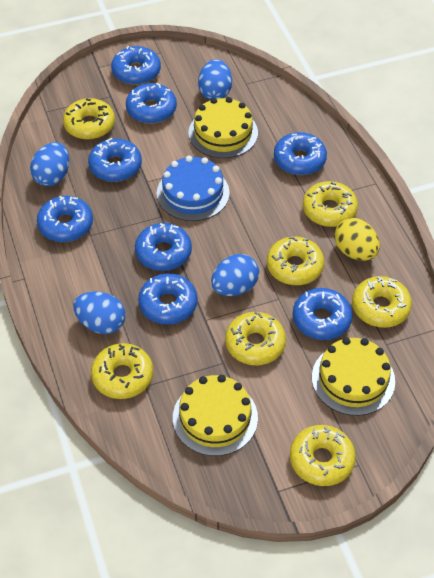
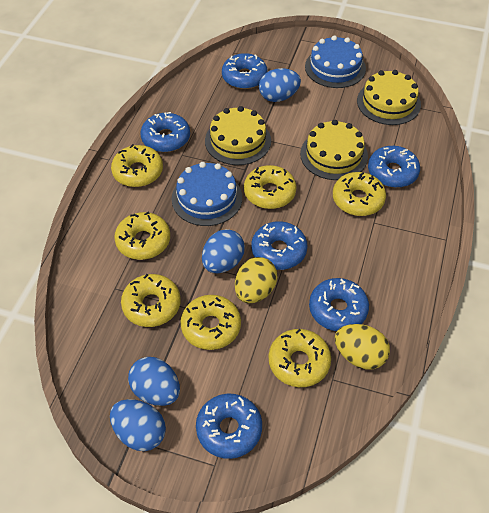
blue cake: [157,156,230,221] = 1 -> [172,162,242,226] [305,35,366,88] = 2
blue donut: [37,196,93,242] [88,138,142,182] [111,46,161,85] [126,83,177,124] [135,223,192,271] [138,273,197,324] [274,132,327,175] [293,288,353,340] = 8 -> [141,112,190,152] [196,394,262,459] [222,53,268,89] [251,221,308,270] [309,278,369,331] [368,146,420,188] = 6
yellow egg: [334,218,380,261] = 1 -> [235,257,277,303] [335,324,390,370] = 2

